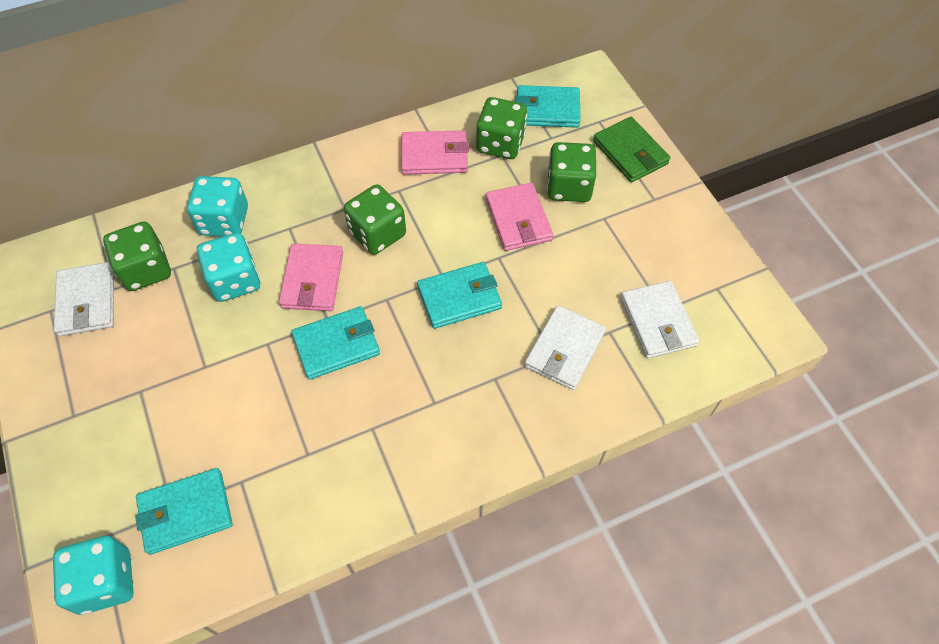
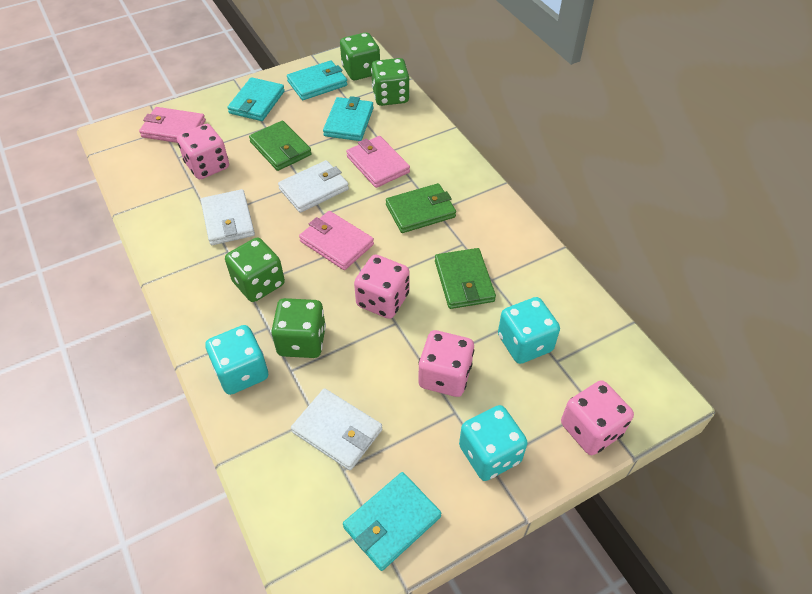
green wallet: [593,117,670,182] = 1 -> [249,121,312,171] [386,183,456,233] [435,248,496,309] = 3
pink dice: none = 0 -> [177,124,229,179] [354,255,410,319] [418,330,474,397] [561,380,634,455] = 4

